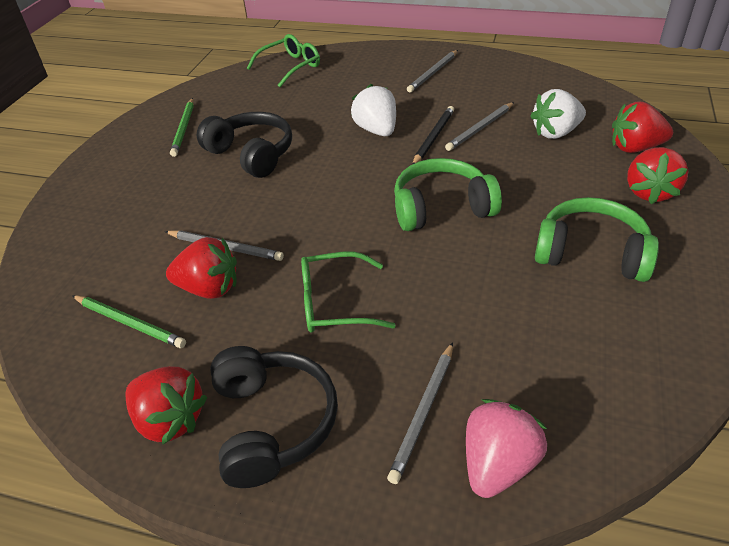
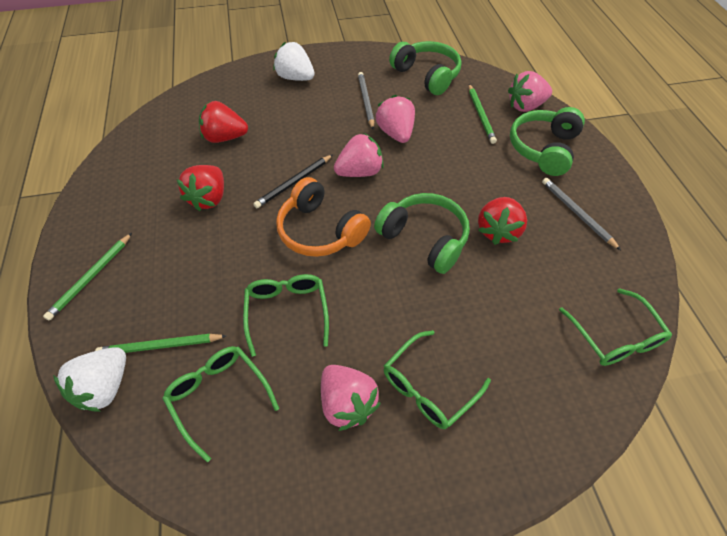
black headphones: [197,112,292,178] [210,346,338,488] = 2 -> none = 0
green glasses: [247,34,320,87] [301,251,396,333] = 2 -> [162,346,279,462] [243,274,329,357] [384,330,491,429] [559,288,672,366] = 4
green headphones: [394,158,502,231] [535,197,659,282] = 2 -> [374,193,470,274] [389,41,461,95] [510,107,585,176] = 3
green pencil: [72,295,186,348] [170,98,194,157] = 2 -> [43,233,132,321] [95,334,226,353] [469,84,497,144] = 3
grey pencil: [165,230,284,261] [387,342,453,484] [407,50,458,92] [445,102,514,151] = 4 -> [358,72,374,129] [542,178,621,250] = 2
orange headphones: none = 0 -> [276,177,371,257] = 1
pink strawberry: [466,399,547,498] = 1 -> [321,365,381,431] [334,133,384,177] [376,95,415,143] [508,71,552,112] = 4
red strawberry: [125,367,208,445] [166,237,237,299] [612,101,673,153] [627,147,688,204] = 4 -> [176,165,224,211] [199,101,248,143] [478,197,527,245] = 3

